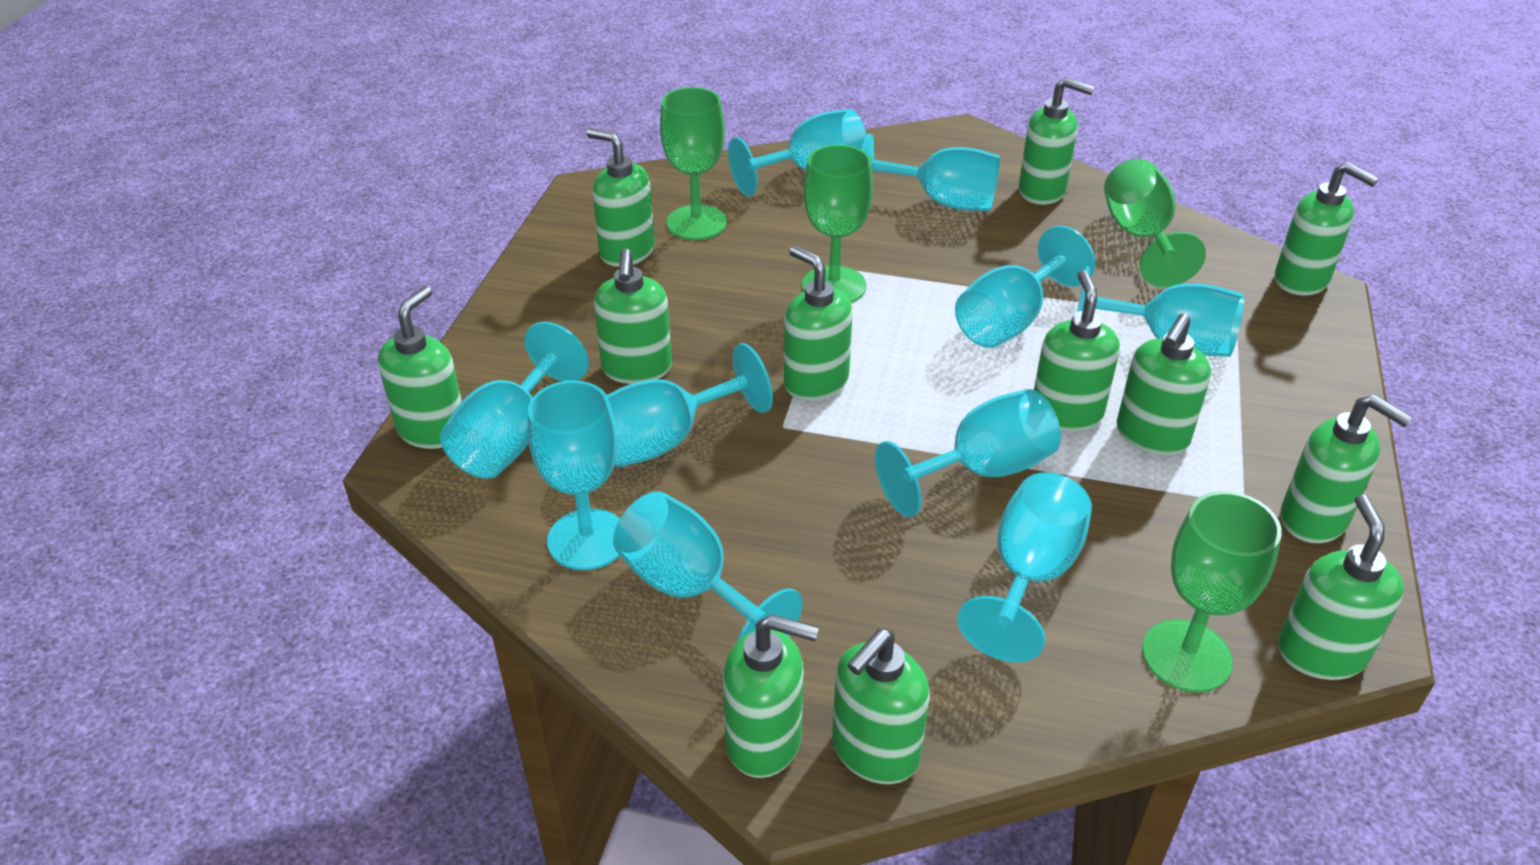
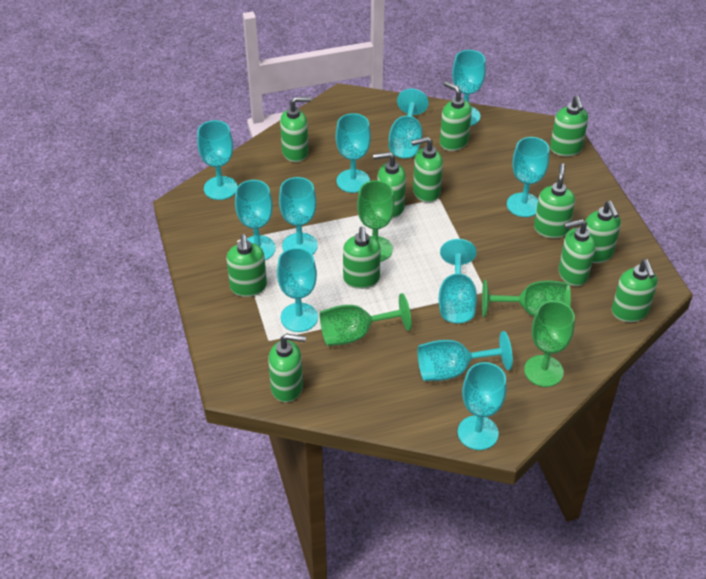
turquoise goblet: [440,322,589,479] [528,380,620,570] [607,343,773,467] [613,491,803,642] [728,109,867,196] [862,134,1000,211] [875,389,1061,517] [955,226,1095,348] [957,472,1092,662] [1077,266,1244,357] = 10 -> [197,120,237,200] [235,180,276,260] [277,248,318,332] [279,177,318,255] [336,113,371,193] [389,89,429,158] [418,331,513,381] [439,239,477,323] [452,50,486,126] [458,362,507,450] [507,137,549,217] = 11

